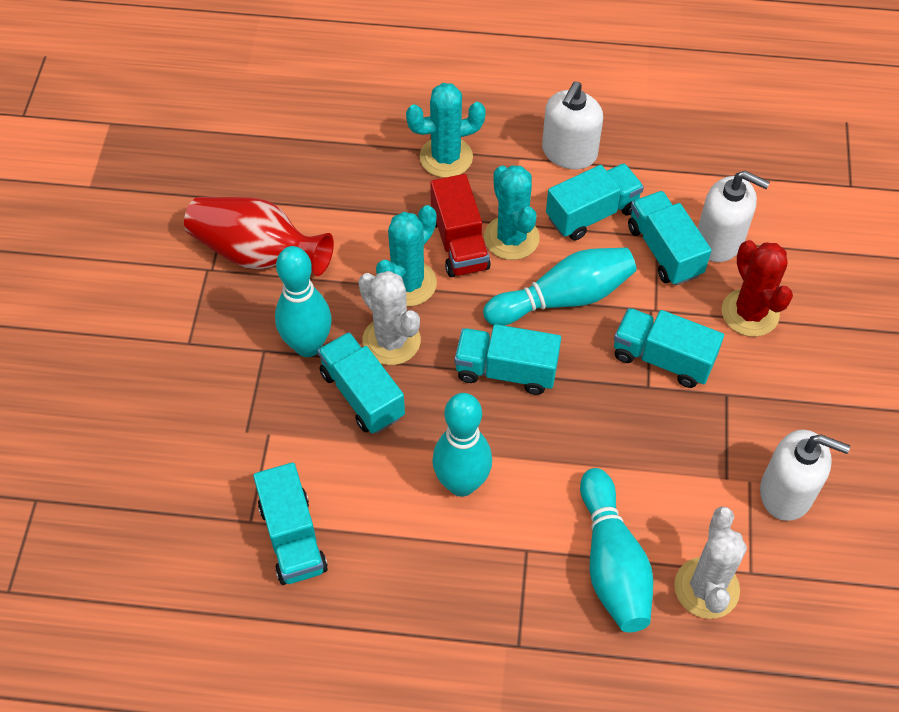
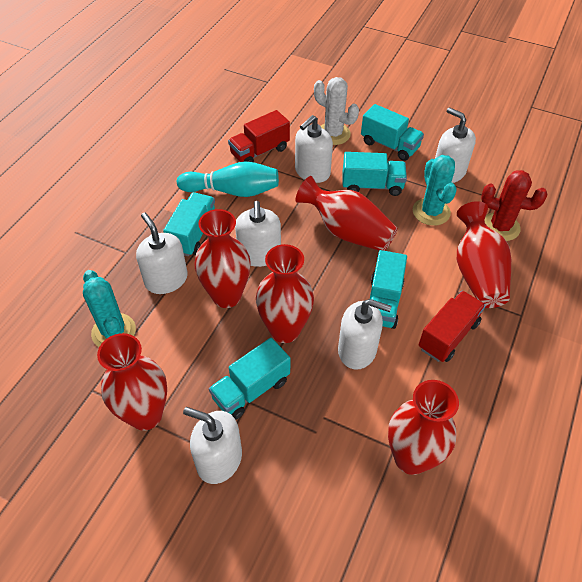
red truck: [430,174,491,277] = 1 -> [228,110,290,162] [418,291,486,362] = 2
red vase: [184,197,334,276] = 1 -> [97,333,167,431] [194,209,251,308] [256,244,314,343] [296,176,398,251] [388,380,459,475] [457,201,511,308] = 6
turquoise bowling pin: [275,246,332,357] [432,393,492,497] [483,247,636,325] [580,468,653,632] = 4 -> [177,161,279,197] = 1
turquoise cactus: [376,205,437,306] [406,83,486,178] [484,165,539,260] = 3 -> [83,270,136,347] [413,155,457,226] = 2
turquoise truck: [253,462,328,585] [318,332,405,434] [455,324,561,395] [546,163,644,240] [614,308,724,388] [628,191,711,286] = 6 -> [163,192,215,256] [209,338,290,420] [343,152,407,196] [361,104,424,161] [370,250,407,329] = 5
white cactus: [358,271,421,365] [674,506,747,619] = 2 -> [314,77,359,145] = 1
white soap dispenser: [542,82,603,169] [698,171,770,262] [760,430,850,521] = 3 -> [136,212,188,294] [183,407,242,484] [235,201,281,267] [295,115,333,183] [338,299,392,370] [435,107,476,183] = 6

